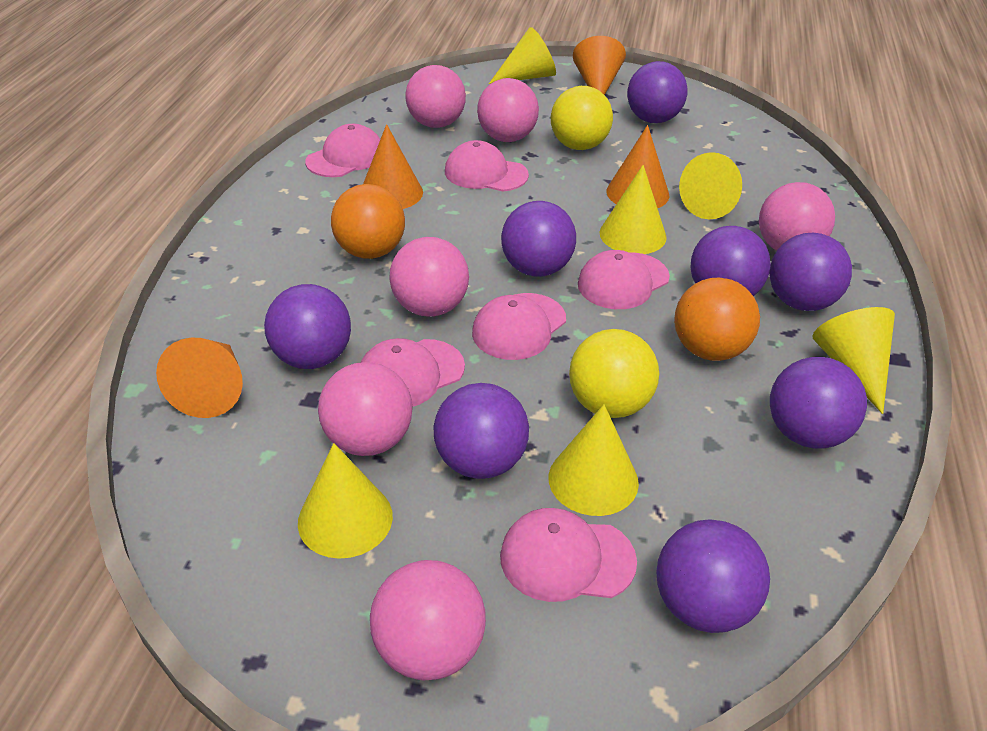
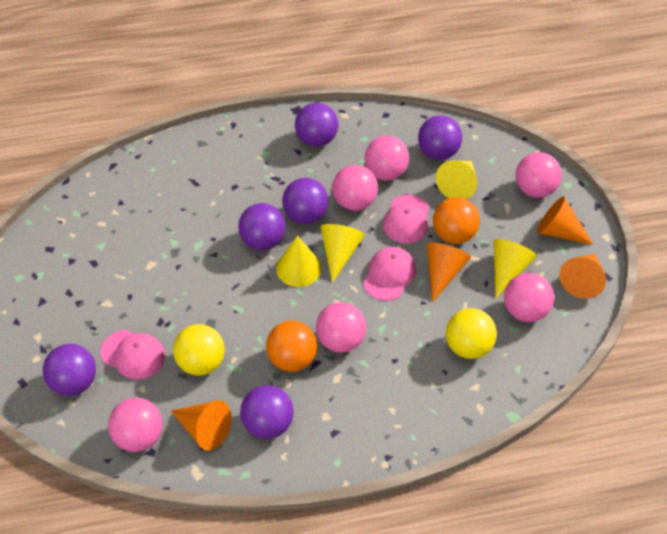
pink cap: [305,124,380,177] [360,338,465,407] [445,140,529,191] [472,293,566,360] [500,508,637,602] [578,250,670,309] = 6 -> [100,329,165,379] [363,247,416,301] [383,195,429,244] = 3
purple ball: [264,284,351,369] [434,383,529,479] [501,201,576,277] [627,61,687,123] [656,519,770,633] [691,226,771,296] [770,233,852,311] [770,357,867,449] = 8 -> [43,344,96,396] [238,203,285,250] [240,385,294,439] [282,178,328,224] [295,103,339,147] [418,115,462,160] = 6
yellow cone: [298,443,393,559] [489,27,556,84] [549,404,639,516] [599,165,667,254] [679,152,742,219] [813,307,895,414] = 6 -> [276,236,321,287] [321,224,365,283] [436,160,477,199] [494,239,537,298] = 4

